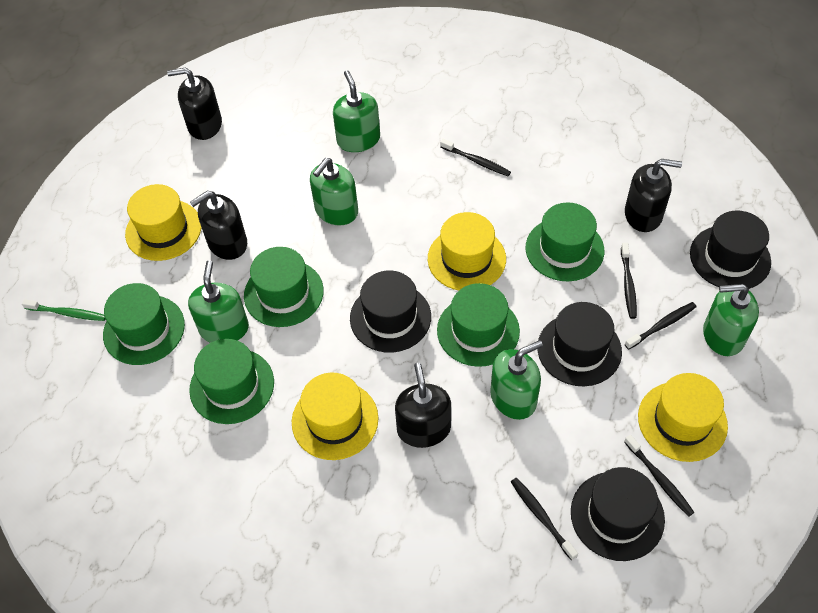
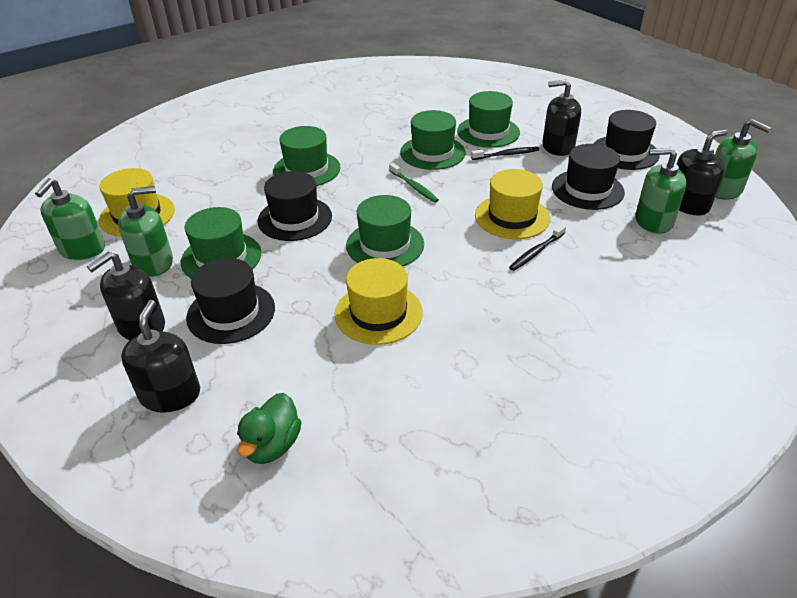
black toothbrush: [440,139,511,176] [511,478,578,560] [621,243,637,319] [624,435,695,517] [625,302,696,349] = 5 -> [471,147,539,160] [509,224,566,271] = 2
green duck: none = 0 -> [237,393,301,464] = 1
green soap dispenser: [188,260,249,343] [310,158,358,226] [333,70,380,152] [490,340,543,420] [703,284,759,356] = 5 -> [35,178,105,260] [118,186,173,277] [636,148,687,234] [715,119,772,200] = 4
yellow hat: [125,184,201,261] [292,373,378,460] [428,212,506,290] [638,373,728,462] = 4 -> [99,168,175,237] [335,258,423,345] [475,169,550,239] = 3

